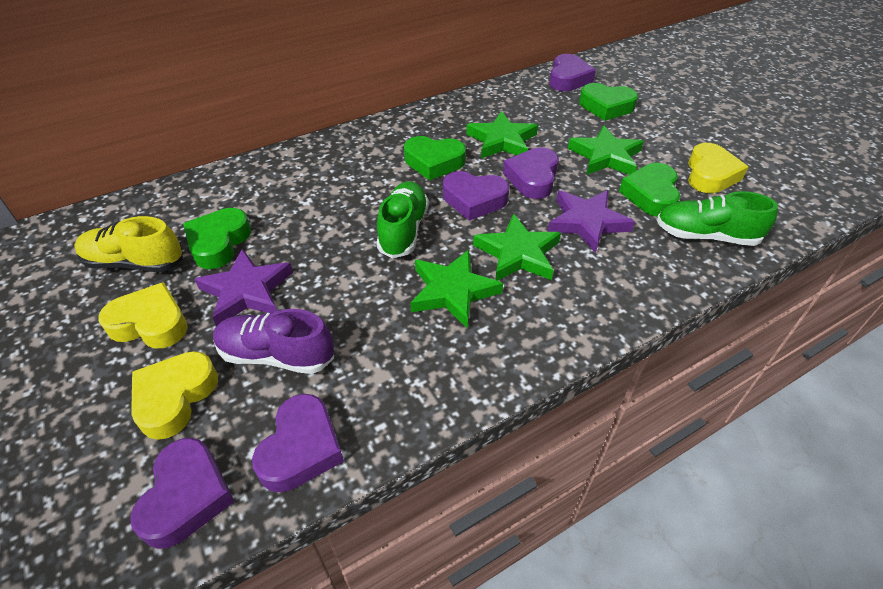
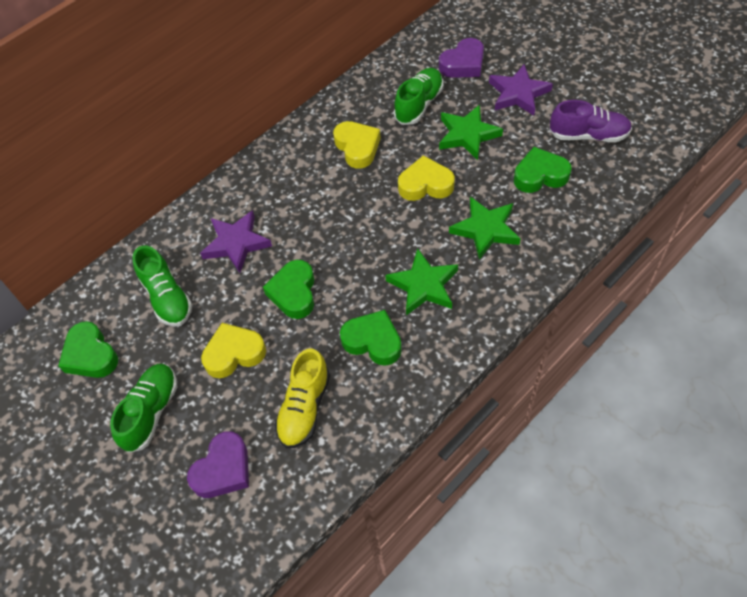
green shoe: [376,181,429,258] [656,191,778,246] = 2 -> [110,364,177,453] [132,245,192,327] [394,68,443,125] = 3
green star: [410,250,503,329] [466,111,538,159] [473,214,561,281] [568,125,644,175] = 4 -> [385,248,458,315] [439,105,503,160] [449,197,521,260] = 3
purple heart: [130,438,235,549] [252,394,344,492] [443,171,509,221] [503,147,559,199] [549,54,596,91] = 5 -> [187,431,249,498] [439,38,484,78] = 2

